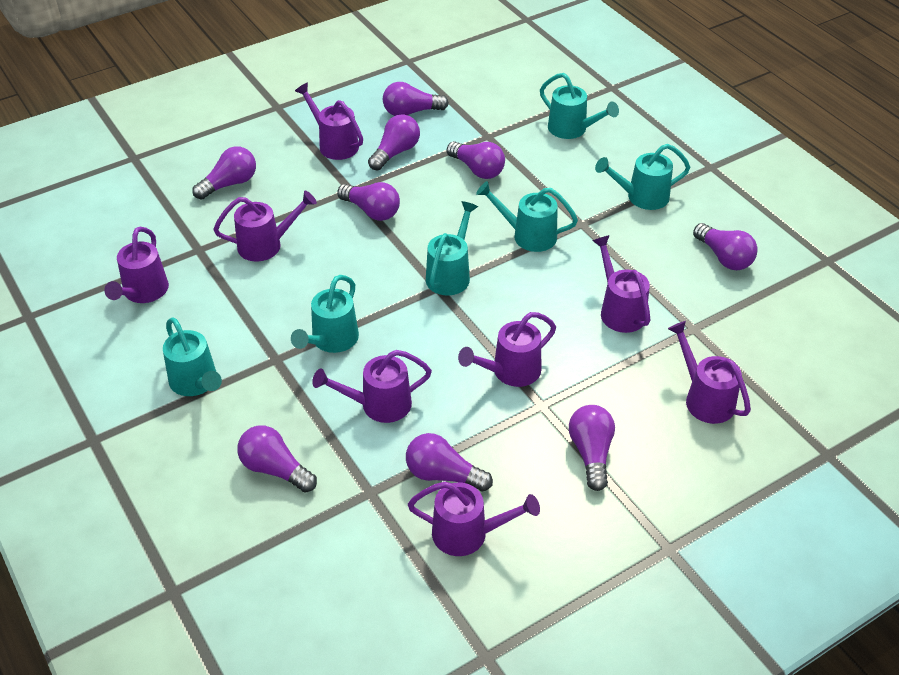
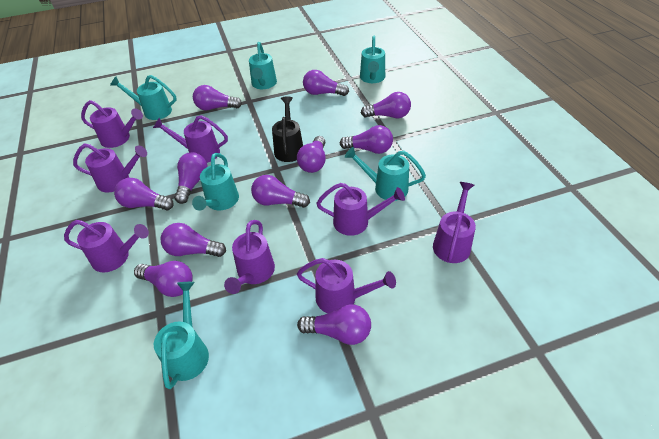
black watering can: none = 0 -> [272,97,303,162] = 1
purple light bulb: [192,146,256,200] [237,425,317,492] [337,182,400,221] [368,114,420,171] [383,82,449,116] [406,433,493,492] [447,141,505,179] [569,405,615,491] [693,223,758,270] = 9 -> [114,178,174,211] [134,261,193,297] [161,223,226,257] [174,152,208,204] [193,85,242,111] [251,175,310,208] [297,136,326,173] [297,304,371,345] [303,70,349,96] [339,125,393,154] [361,92,411,118] = 11

